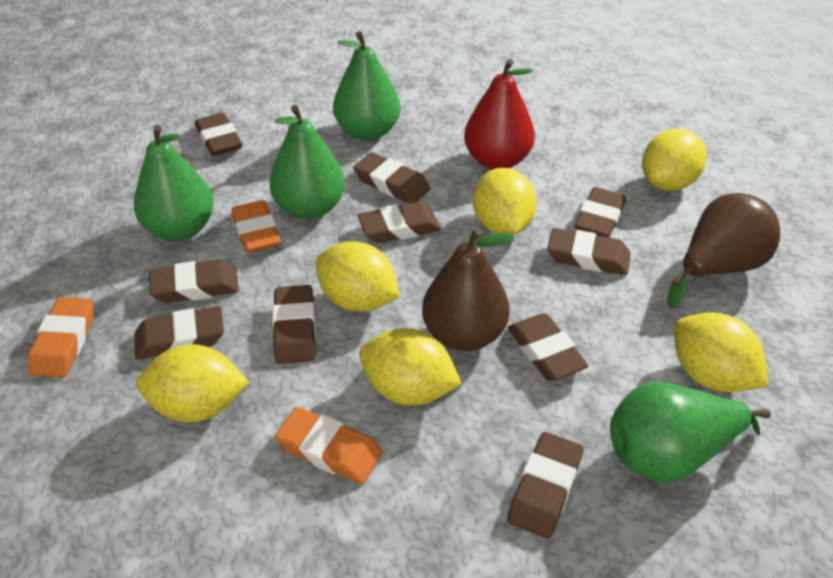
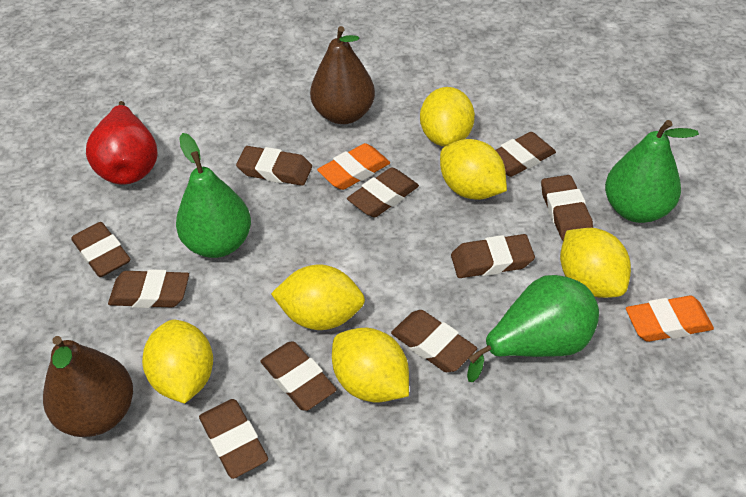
green pear: [134,125,214,241] [269,105,345,219] [333,31,401,141] [610,382,771,483] = 4 -> [176,133,251,258] [467,275,599,382] [605,120,699,223] = 3
orange eraser: [28,297,94,378] [231,200,281,253] [275,407,382,484] = 3 -> [317,143,390,190] [626,296,714,342] = 2

